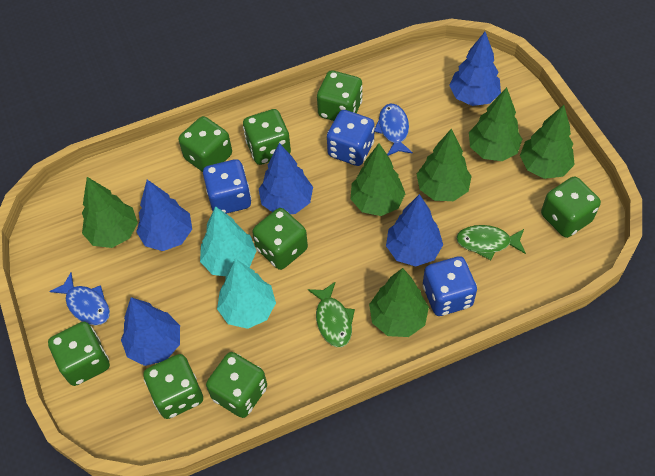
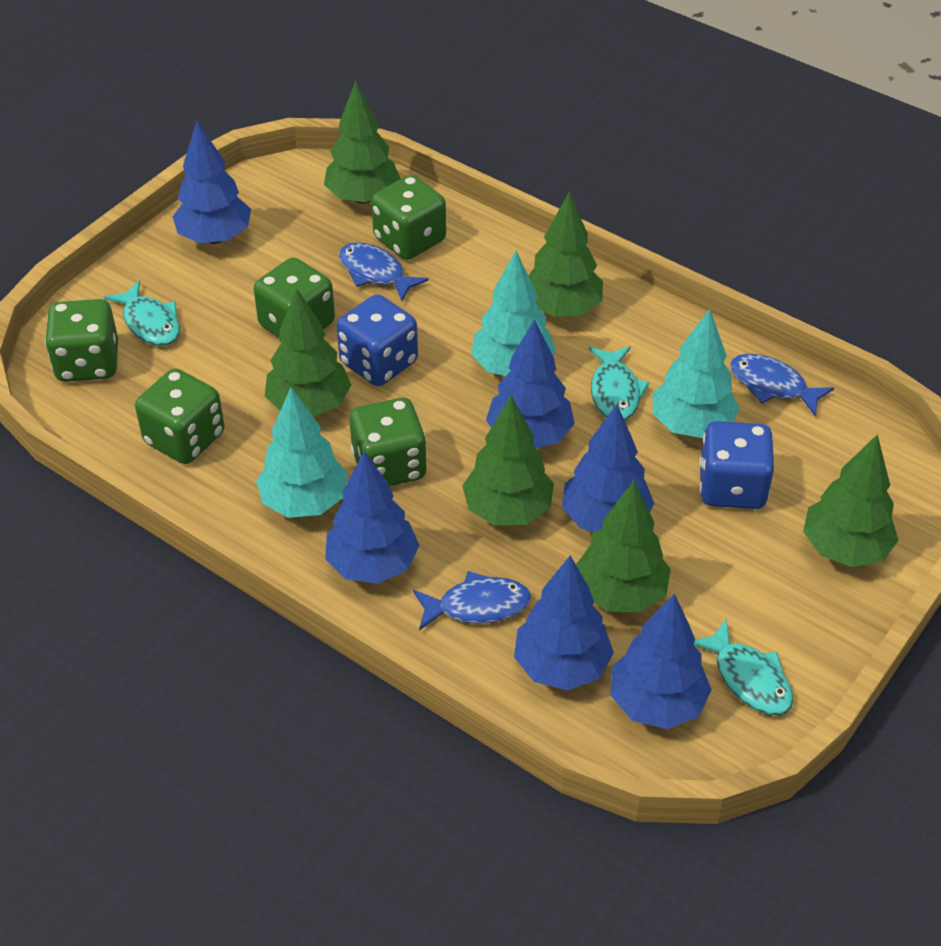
blue dice: [203,159,251,214] [327,110,375,166] [423,256,477,316] = 3 -> [337,294,418,386] [699,421,774,509] = 2
blue fish: [49,272,110,325] [374,103,413,156] = 2 -> [339,242,429,301] [413,571,531,630] [730,354,834,416] = 3
blue tree: [121,297,180,366] [136,180,192,251] [259,143,313,214] [386,194,443,266] [449,32,501,106] = 5 -> [172,121,251,244] [325,451,420,584] [486,319,575,448] [514,555,614,690] [562,404,654,532] [610,593,712,729] = 6
green dice: [48,322,110,386] [143,354,203,419] [179,116,232,172] [206,352,267,418] [243,109,291,165] [252,208,308,270] [317,70,363,121] [541,176,601,238] = 8 -> [45,299,118,382] [135,368,224,464] [254,258,335,338] [350,398,427,486] [371,175,446,260] = 5
green fish: [308,282,355,347] [456,225,526,260] = 2 -> none = 0
turquoise fish: none = 0 -> [104,280,180,346] [589,346,649,420] [693,620,793,715] = 3
turquoise tree: [200,206,256,276] [217,259,276,329] = 2 -> [256,387,348,518] [471,251,556,376] [653,309,740,438] = 3

